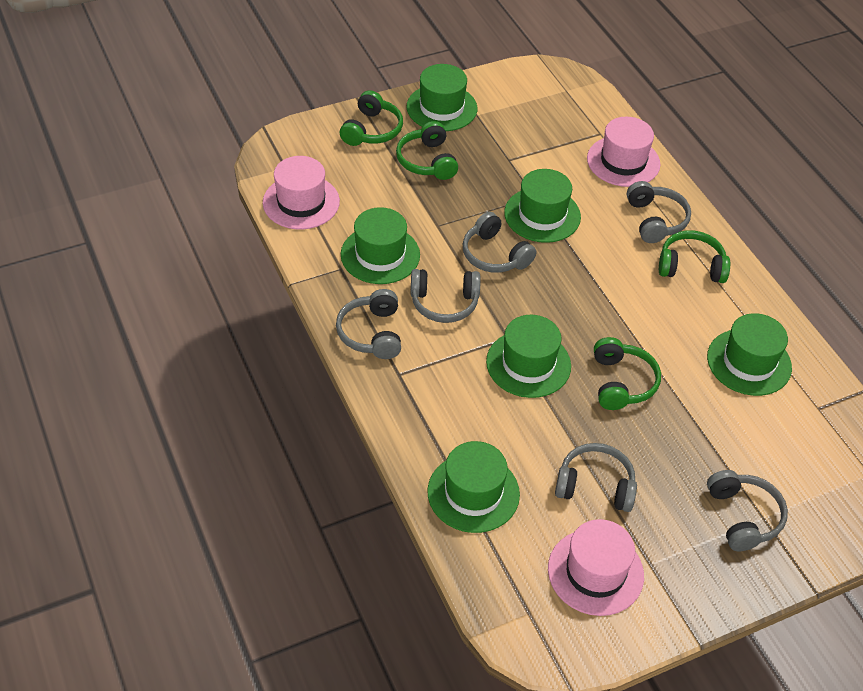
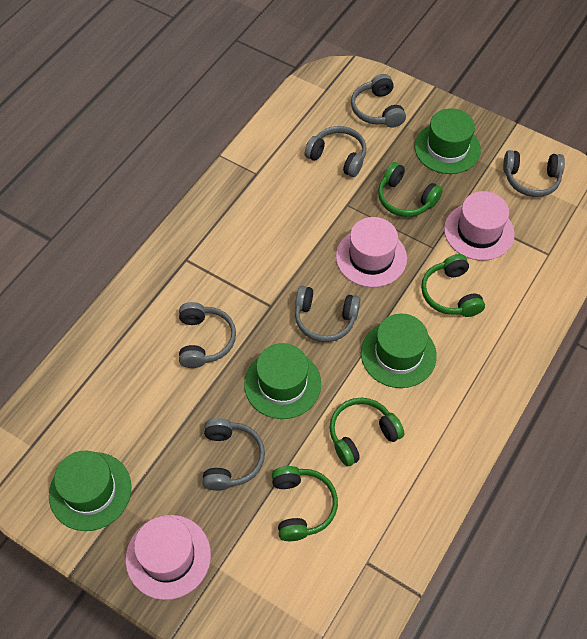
green hat: [341,207,420,284] [407,64,477,131] [427,441,520,533] [486,315,571,398] [504,169,581,243] [707,313,792,396] = 6 -> [49,450,132,531] [244,343,321,419] [361,313,437,388] [415,108,481,174] = 4

